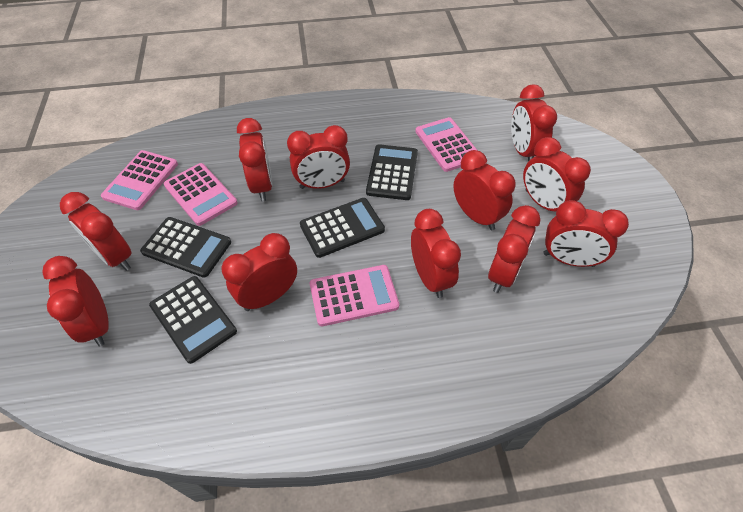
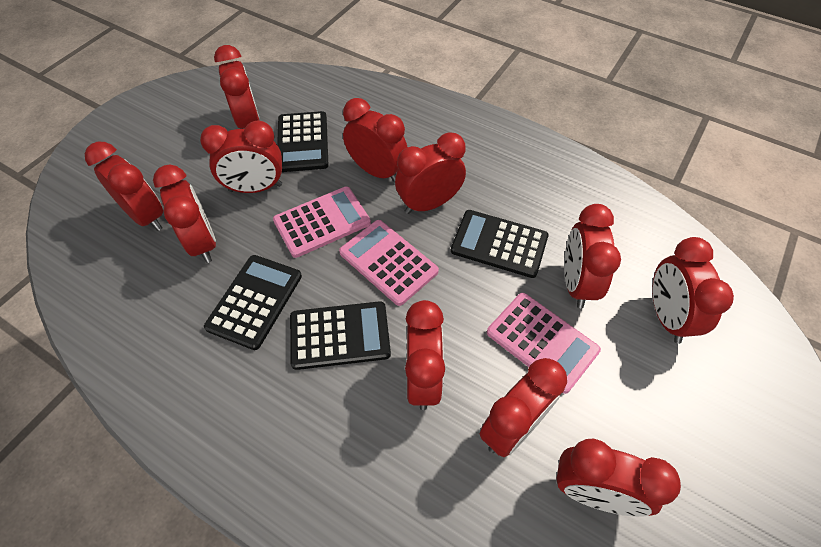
pink calculator: [101,150,178,210] [164,163,238,226] [309,265,399,326] [415,117,478,172] = 4 -> [273,186,371,258] [339,220,439,306] [487,293,601,394] = 3

